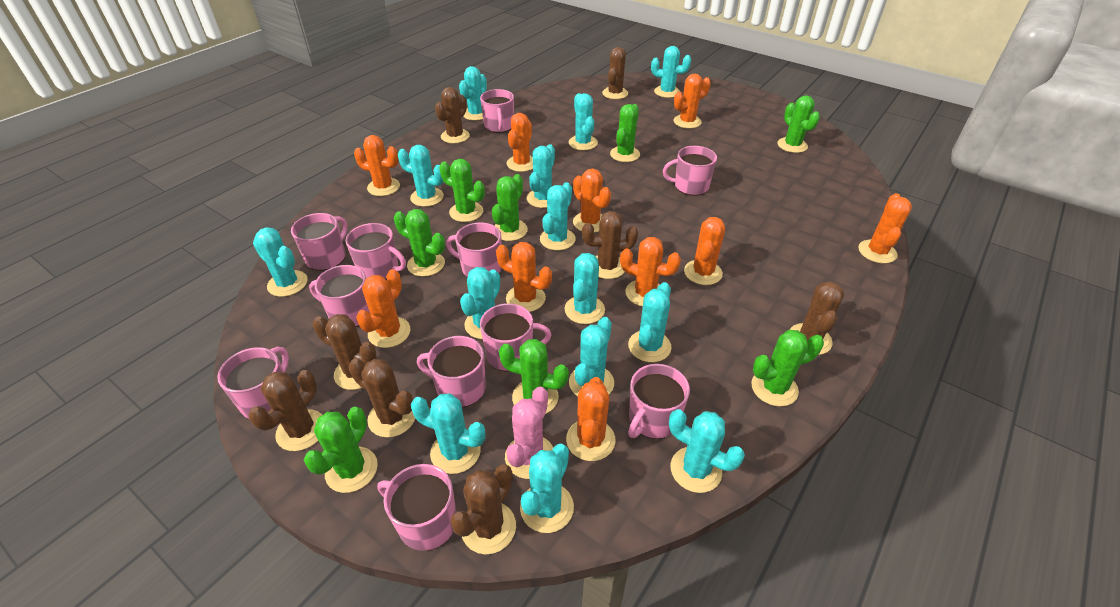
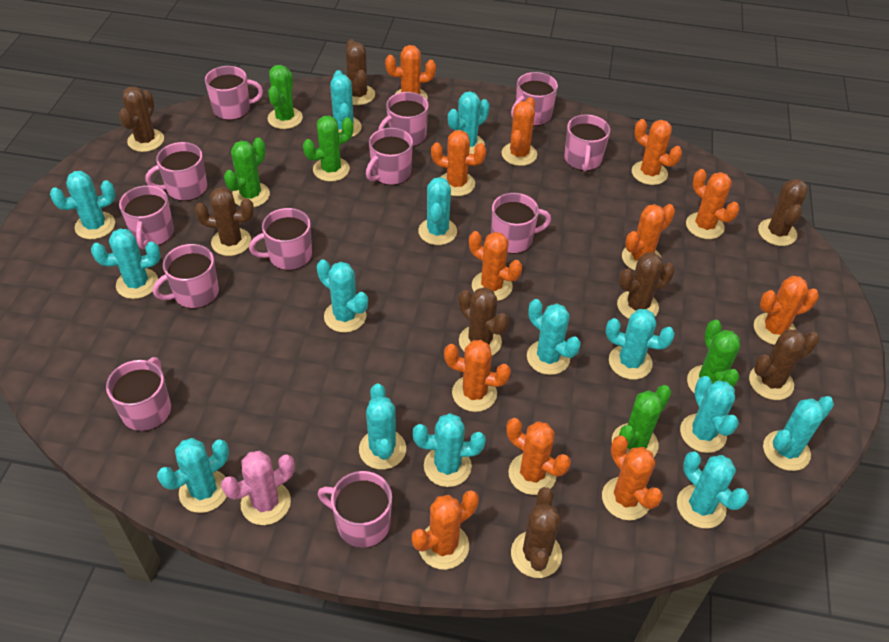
green cactus: [304,407,378,493] [394,209,445,277] [439,159,485,222] [492,174,528,241] [499,339,569,414] [610,104,640,162] [751,330,824,407] [778,96,820,153] = 8 -> [224,138,270,207] [268,65,303,129] [303,115,353,182] [612,385,672,458] [687,320,740,394] = 5
orange cactus: [354,135,400,196] [356,269,410,348] [496,242,552,312] [507,113,533,172] [566,377,616,461] [573,169,611,233] [620,237,681,306] [674,74,711,129] [684,217,725,285] [858,193,912,264] = 10 -> [385,45,436,99] [412,490,479,570] [431,130,486,196] [444,340,511,412] [469,231,522,301] [501,97,537,166] [507,418,571,495] [602,436,663,520] [622,204,675,271] [632,119,682,185] [686,169,740,239] [754,276,819,345] = 12
pink mug: [217,347,289,419] [291,213,348,271] [309,265,371,327] [346,223,406,280] [377,464,456,551] [417,336,486,407] [446,223,502,278] [480,89,514,133] [480,303,551,371] [628,364,690,439] [663,146,717,196] = 11 -> [106,357,171,431] [119,185,174,249] [145,142,207,201] [153,244,219,309] [205,66,263,120] [249,208,312,270] [318,471,392,548] [366,128,413,185] [378,92,429,147] [491,193,551,254] [511,72,558,126] [564,115,610,172] = 12

